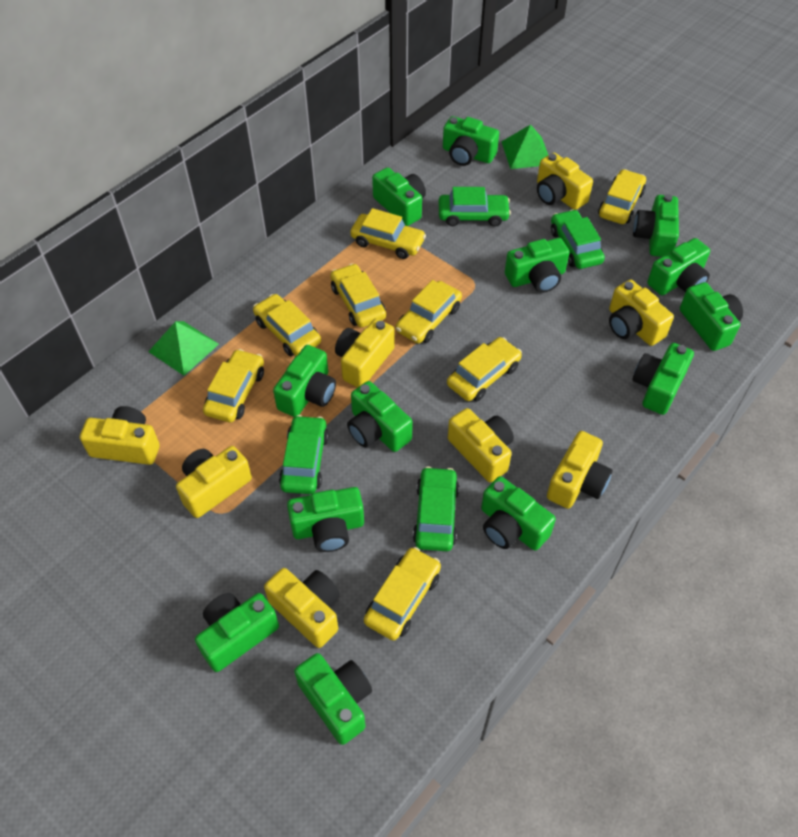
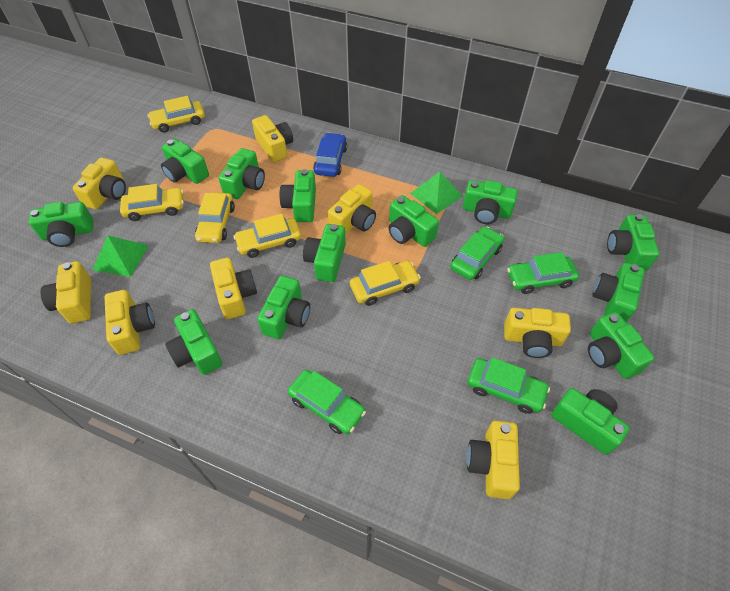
blue car: none = 0 -> [313,133,347,177] = 1
yellow car: [203,349,264,422] [253,294,321,356] [330,263,386,328] [350,208,426,259] [364,547,441,641] [396,280,462,344] [447,337,522,401] [598,169,646,224] = 8 -> [120,184,184,221] [147,96,205,133] [195,192,235,243] [234,214,301,258] [350,261,421,306] = 5

